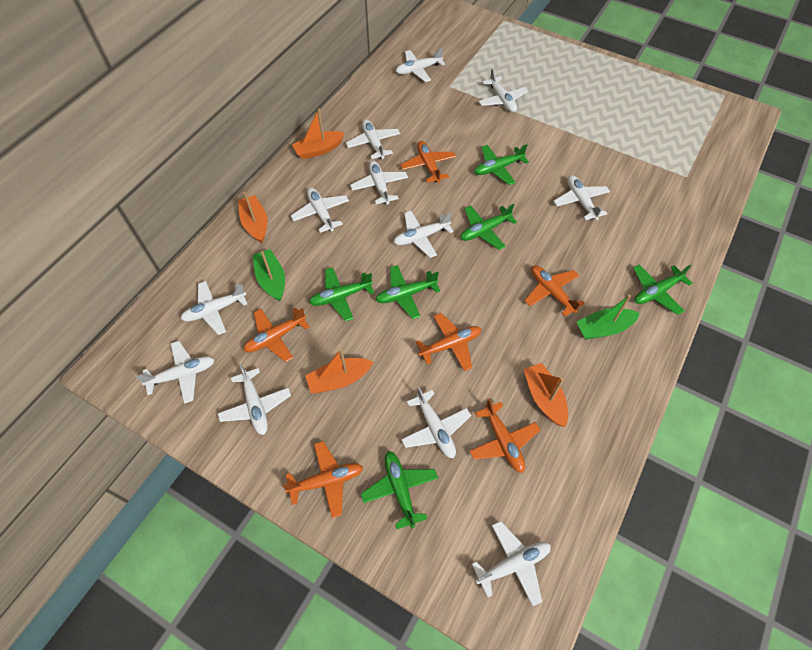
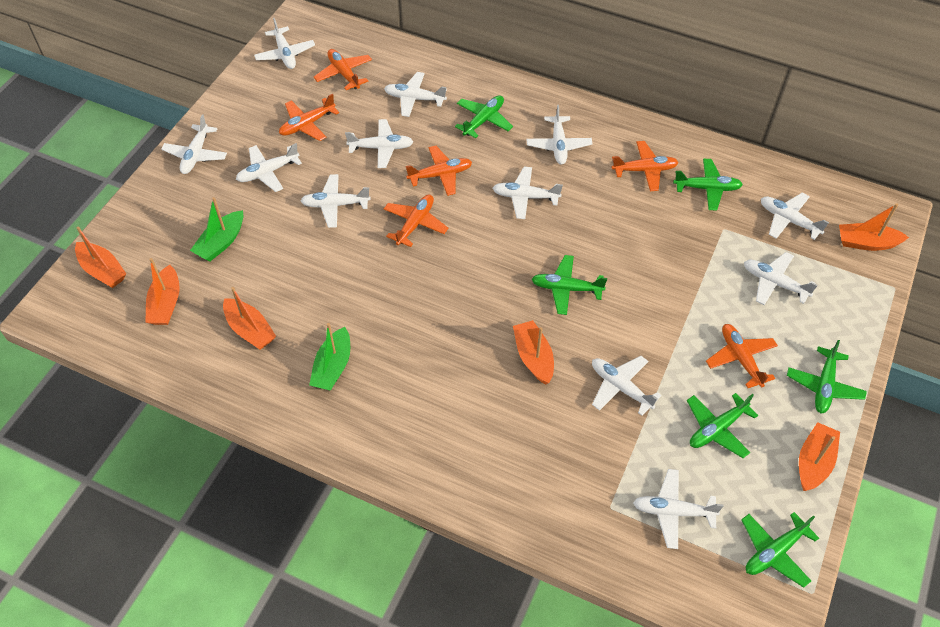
orange boat: [238,192,267,243] [292,109,345,159] [305,348,373,393] [523,363,568,427] = 4 -> [75,227,126,288] [145,258,180,325] [223,287,276,350] [513,320,554,385] [799,422,840,491] [839,203,909,251] = 6

